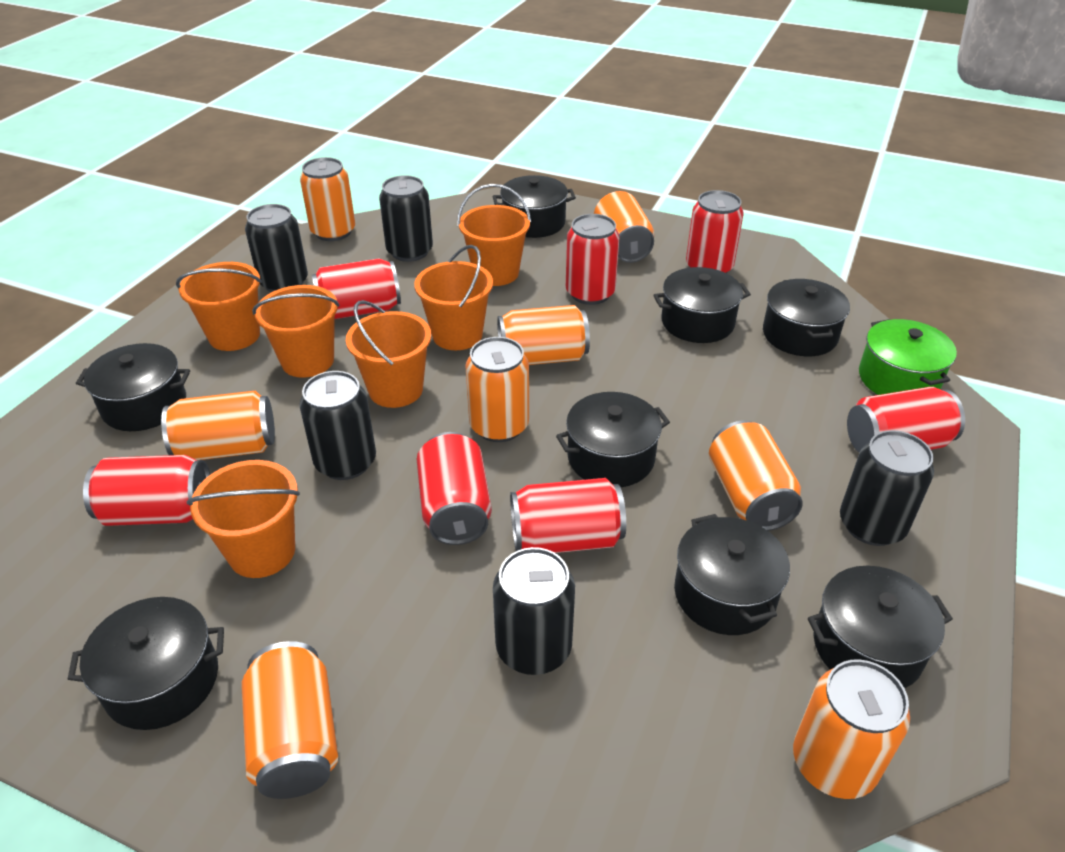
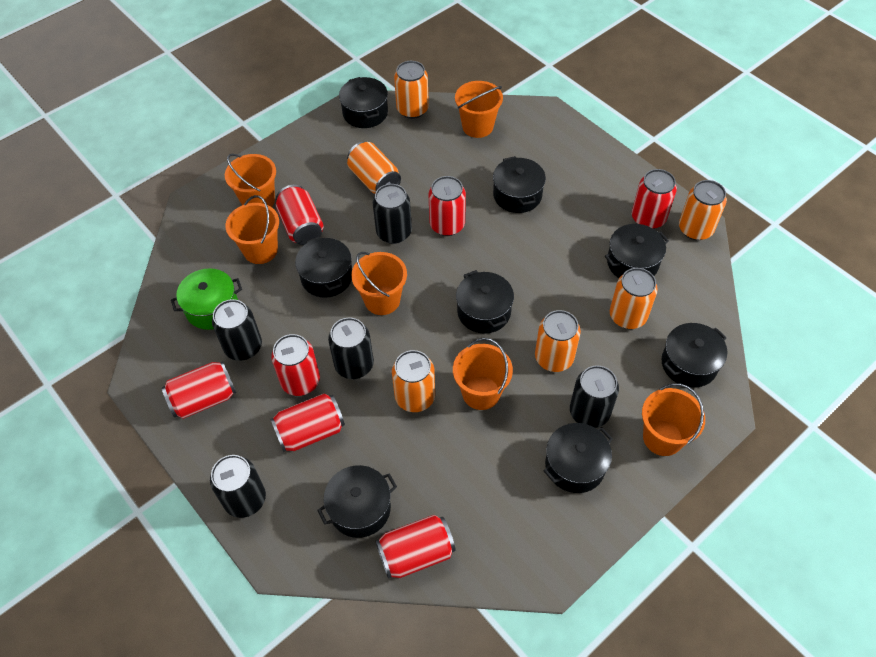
orange can: [161,391,275,460] [242,641,338,799] [300,157,355,241] [465,337,529,442] [497,305,590,365] [594,191,654,263] [709,420,803,531] [793,659,910,799] = 8 -> [347,142,401,194] [392,350,435,412] [394,61,429,119] [535,310,581,372] [610,268,658,329] [679,180,727,240] = 6

